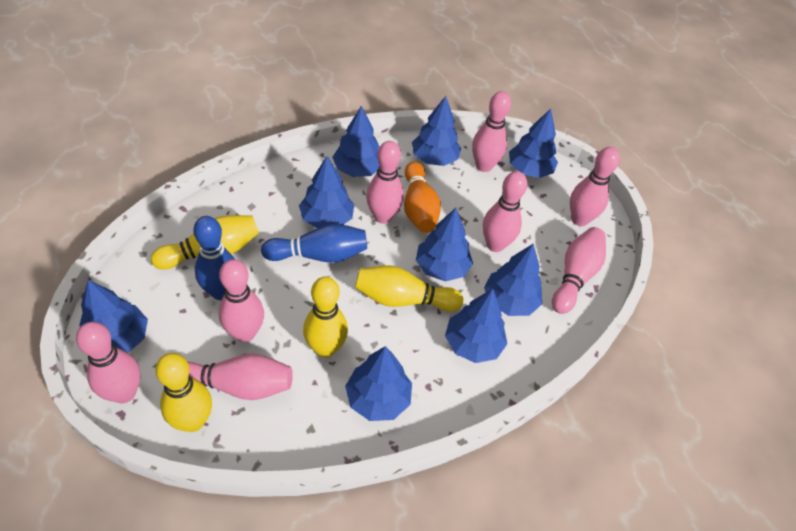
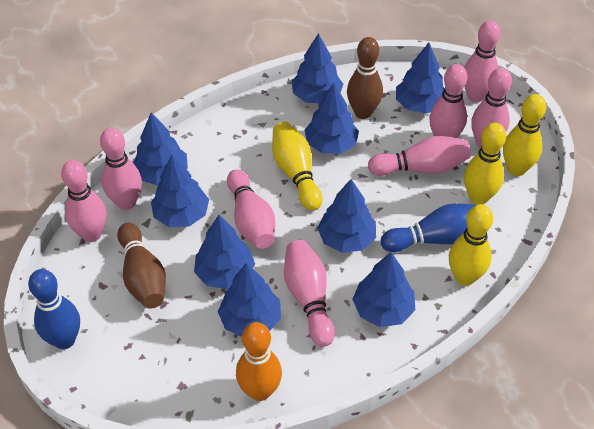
brown bowling pin: none = 0 -> [117,223,166,309] [347,37,383,119] = 2

